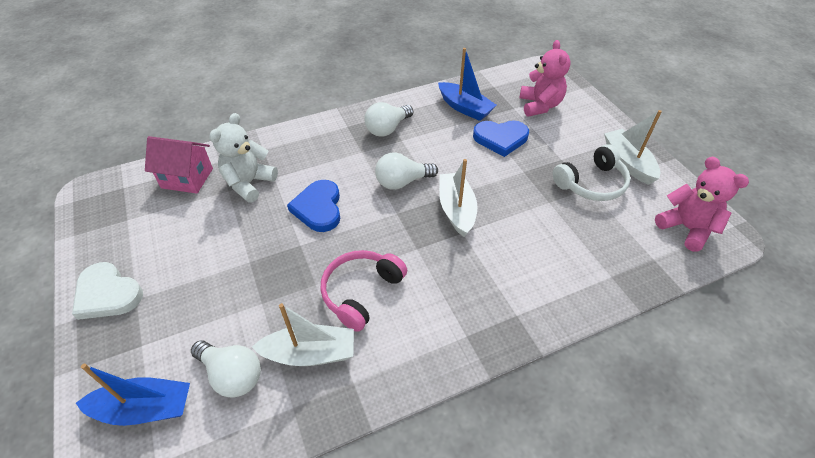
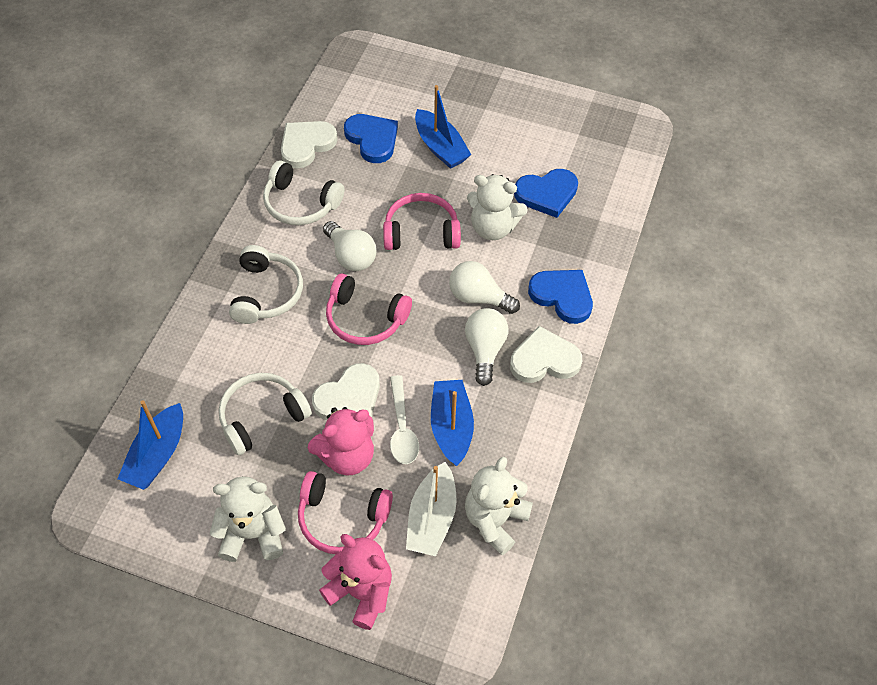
blue boat: [76,364,190,426] [438,48,497,121] = 2 -> [118,400,183,490] [415,85,471,169] [431,380,474,466] = 3
blue heart: [287,180,340,232] [473,120,529,157] = 2 -> [344,114,398,163] [514,169,578,218] [528,270,593,324] = 3
pink headphones: [320,250,407,332] = 1 -> [298,471,393,554] [326,273,412,345] [383,193,461,250] = 3
pink house: [145,136,213,193] = 1 -> none = 0
white boat: [252,303,354,366] [439,159,477,237] [604,110,662,185] = 3 -> [406,462,457,556] = 1
white headphones: [553,144,631,201] = 1 -> [219,373,312,455] [229,245,303,324] [263,160,344,225] = 3
white heart: [72,262,143,320] = 1 -> [281,121,338,168] [312,363,380,420] [510,326,582,383] = 3
white spoon: none = 0 -> [390,375,419,464] = 1
white teddy bear: [209,113,278,203] = 1 -> [209,476,286,562] [465,457,533,555] [467,174,528,240] = 3

